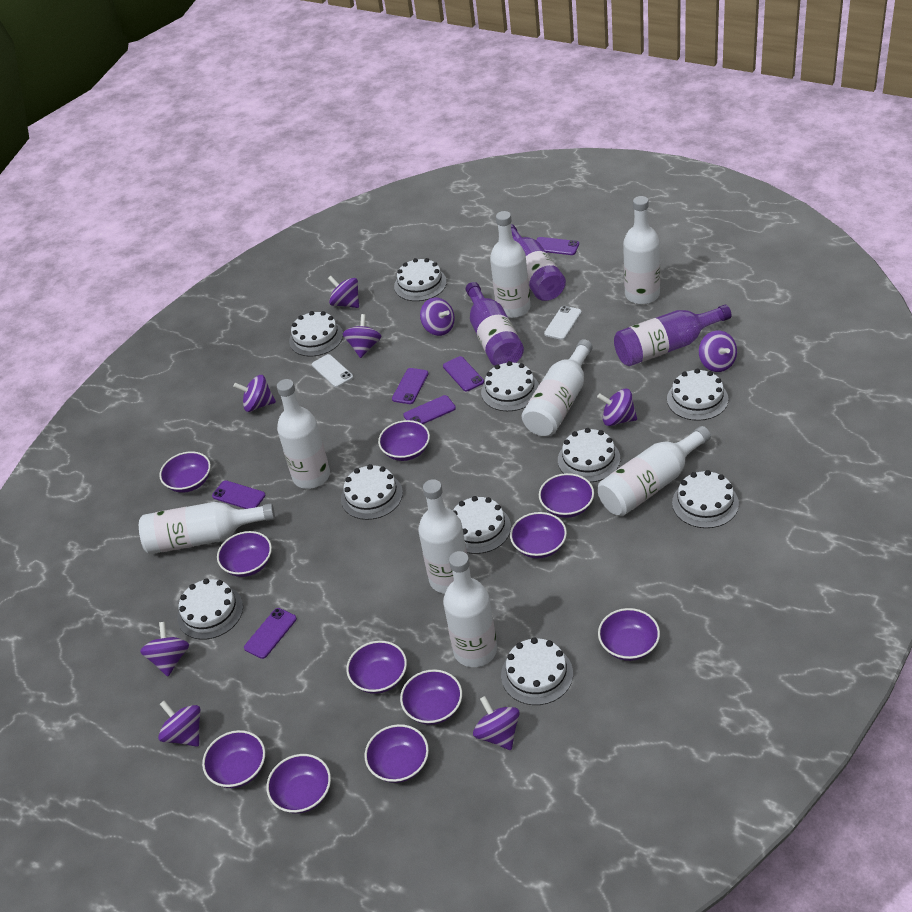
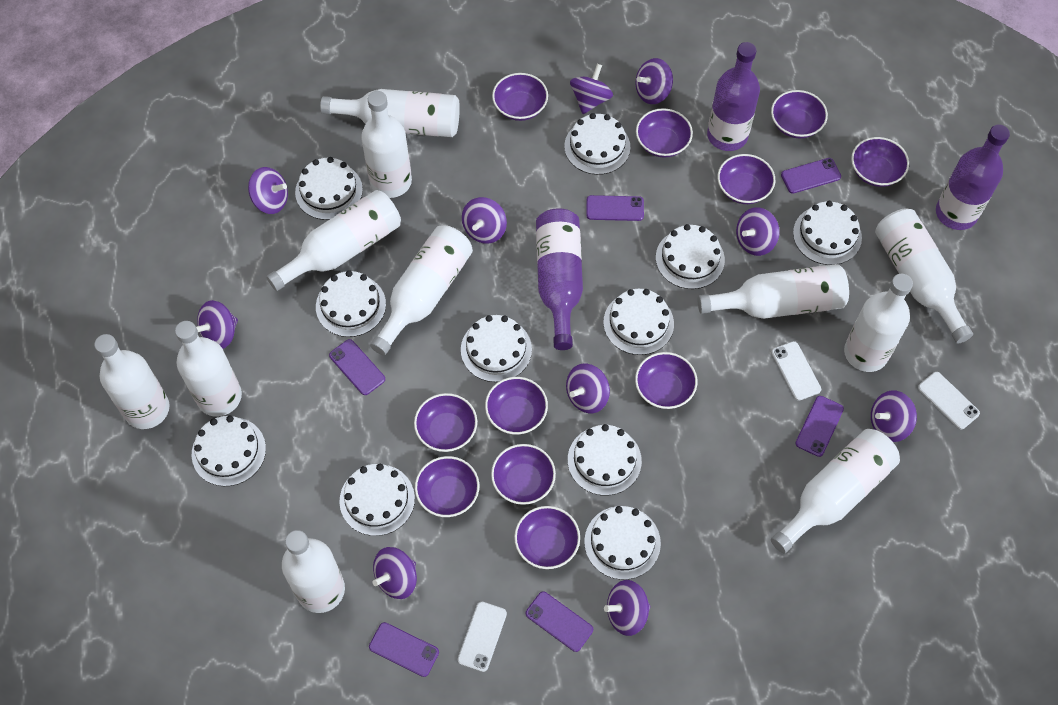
purple spinning top: [140,622,189,676] [158,701,201,747] [233,375,276,412] [328,276,359,308] [343,314,382,358] [420,298,455,336] [473,696,520,750] [597,389,637,426] [699,331,737,372] = 9 -> [196,300,238,349] [248,167,288,214] [372,547,417,599] [462,197,507,244] [566,364,610,413] [570,64,613,114] [604,580,651,636] [636,58,673,104] [736,207,780,256] [871,390,917,442] = 10
white bottle: [139,502,275,554] [277,379,330,489] [418,479,471,594] [443,551,497,667] [490,211,531,318] [522,339,593,436] [598,426,711,516] [623,196,660,304] = 8 -> [94,334,169,429] [175,321,242,417] [266,190,401,291] [282,530,345,613] [320,89,460,137] [361,91,412,198] [370,225,473,355] [698,264,849,319] [771,429,900,553] [844,274,913,372] [875,208,973,344] = 11
white cake: [177,578,243,640] [289,311,343,356] [341,464,403,520] [394,258,447,301] [453,496,511,554] [481,361,539,411] [501,637,573,705] [558,428,620,482] [667,369,728,421] [672,470,739,528] = 10 -> [192,415,266,486] [295,157,363,220] [316,270,386,337] [339,464,415,536] [461,315,532,382] [564,113,630,175] [568,424,642,496] [584,506,661,580] [603,289,674,355] [656,224,725,289] [793,201,862,265] = 11
white phone: [312,354,353,387] [544,306,582,340] = 2 -> [458,602,507,672] [771,341,821,401] [918,372,980,429] = 3

